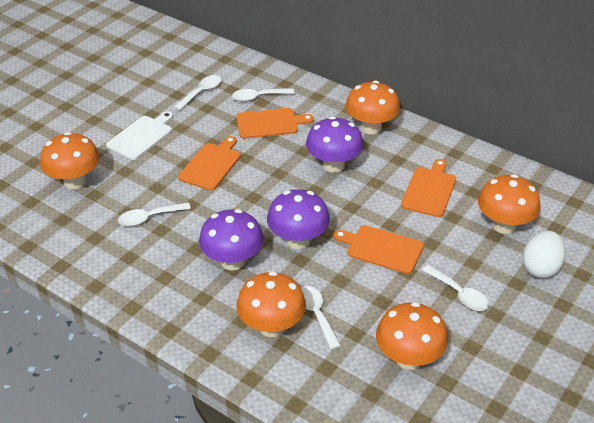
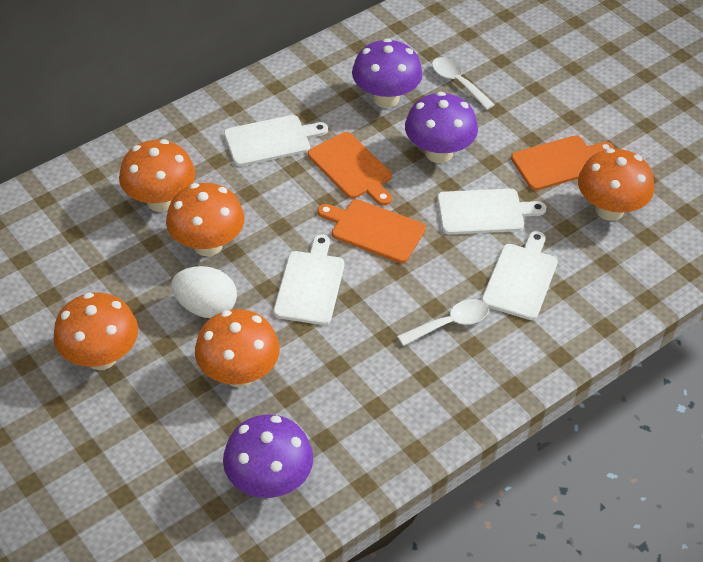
orange cutting board: [178,136,241,190] [236,108,314,139] [333,225,424,274] [401,159,456,217] = 4 -> [308,132,392,206] [318,199,426,263] [511,135,614,190] = 3
white cutting board: [106,111,173,160] = 1 -> [224,115,328,166] [273,235,345,325] [437,189,546,234] [482,231,558,320] = 4
white spoon: [118,202,191,226] [174,75,221,110] [232,88,295,102] [301,286,341,350] [422,265,489,311] = 5 -> [397,299,489,346] [432,57,495,110] = 2

